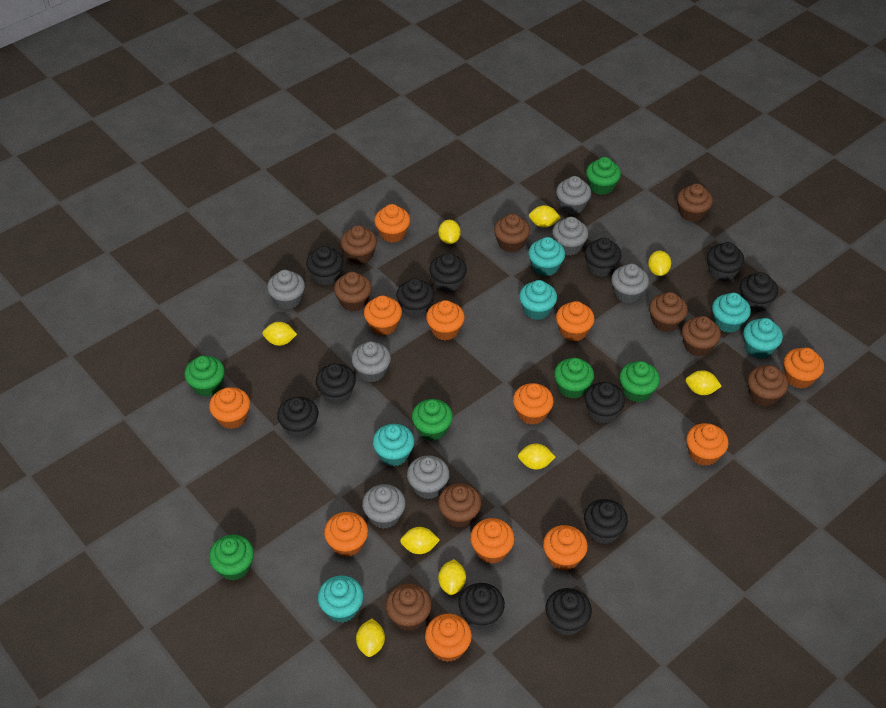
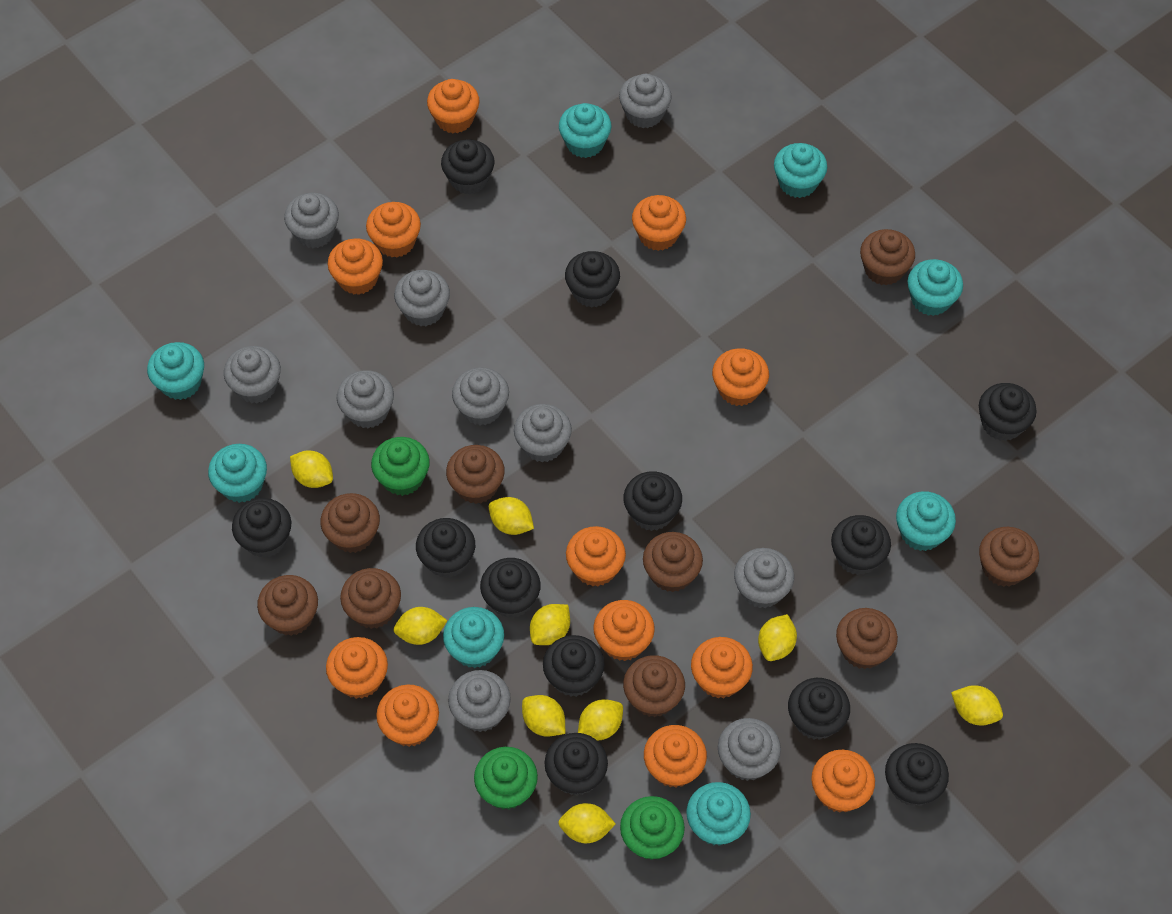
green cupcake: [184,356,225,397] [209,535,254,580] [412,399,453,441] [554,358,594,399] [586,157,621,195] [619,361,660,402] = 6 -> [371,437,430,496] [474,747,538,810] [620,796,685,860] = 3
grey cupcake: [267,270,305,309] [351,341,391,382] [362,484,406,529] [407,455,450,499] [552,217,589,255] [556,176,591,214] [611,264,649,303] = 7 -> [224,346,281,404] [284,193,339,248] [337,370,394,428] [394,270,450,326] [448,670,511,732] [452,367,509,425] [514,404,572,462] [619,74,672,128] [718,718,781,781] [734,548,794,608] = 10
turquoise cupcake: [318,575,364,623] [373,424,415,466] [519,280,557,320] [528,237,565,276] [712,293,751,333] [743,318,783,359] = 6 -> [147,342,204,400] [208,444,267,503] [443,607,504,668] [559,103,612,158] [686,782,751,846] [774,143,827,198] [896,491,956,551] [908,259,963,316] = 8

